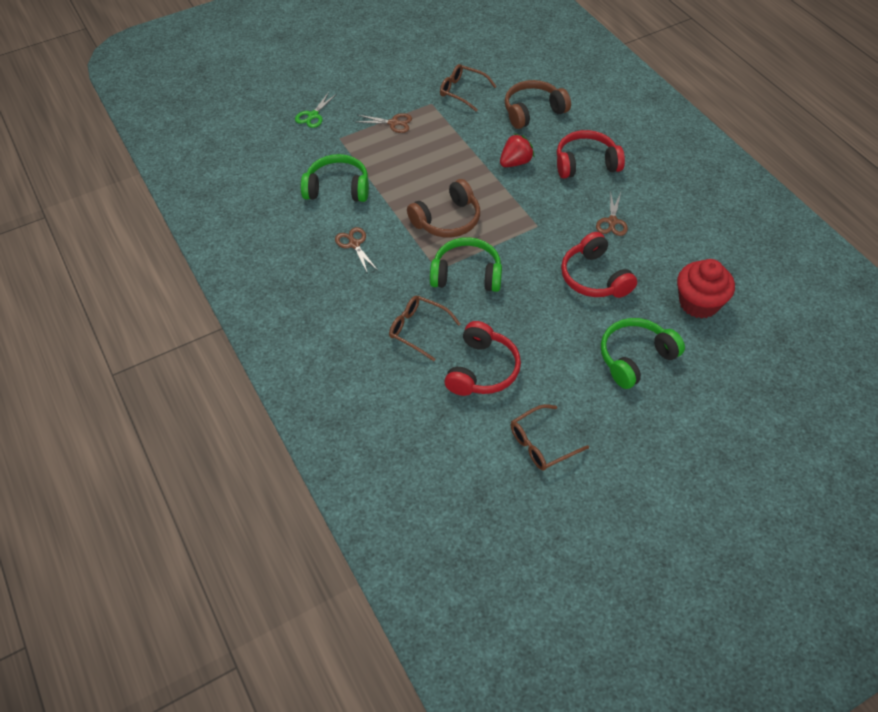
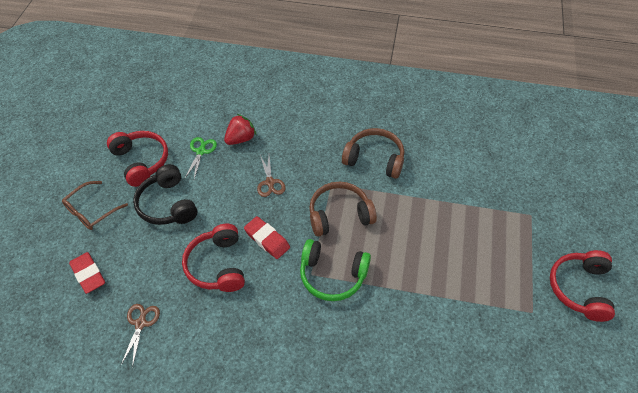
black headphones: none = 0 -> [133,164,197,225] = 1
brown glasses: [389,296,460,361] [440,64,497,112] [511,404,589,471] = 3 -> [62,181,128,230] = 1
brown scissors: [335,227,377,274] [357,113,412,133] [596,191,628,236] = 3 -> [121,304,160,367] [257,155,286,197] = 2
green headphones: [301,154,369,202] [430,237,502,292] [601,318,685,389] = 3 -> [300,239,371,301] = 1
red cupcake: [677,259,735,319] = 1 -> none = 0
red eraser: none = 0 -> [69,252,105,294] [244,216,290,259] = 2

